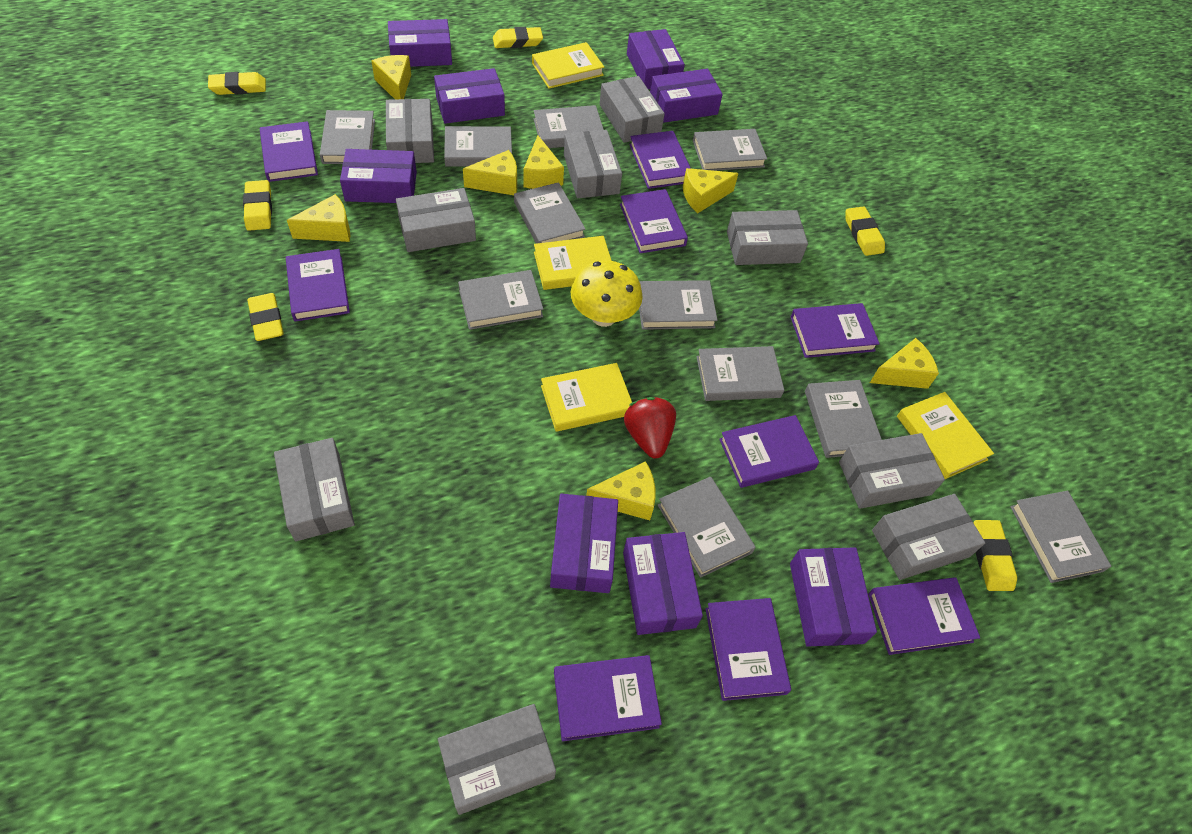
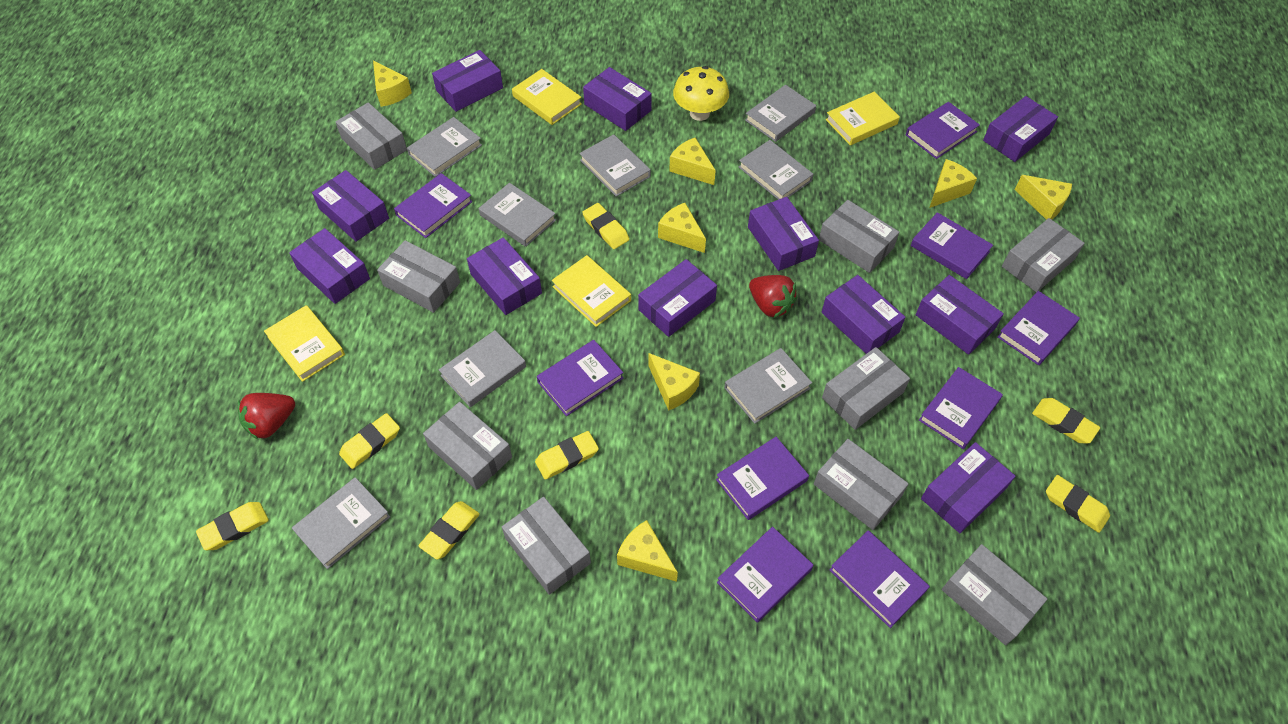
grey book: [320,110,375,164] [444,126,512,167] [458,270,543,330] [514,182,586,244] [534,105,604,148] [639,280,718,330] [658,477,756,578] [693,129,767,171] [697,346,784,401] [805,380,882,458] [1010,491,1111,583] = 11 -> [292,477,390,569] [407,117,482,177] [439,330,526,407] [479,183,556,247] [579,134,651,197] [724,348,812,424] [739,140,813,200] [745,85,816,142] = 8
purple box: [340,149,417,203] [388,19,452,67] [434,68,505,124] [550,494,618,593] [623,532,703,635] [627,29,685,89] [650,69,723,123] [790,547,877,647] = 8 -> [289,228,370,304] [312,170,389,242] [432,50,503,112] [467,237,542,315] [583,67,652,131] [638,259,717,337] [748,197,819,271] [822,275,906,354] [916,275,1004,355] [921,442,1016,533] [983,96,1058,162] = 11
red strawberry: [624,397,676,458] = 1 -> [238,393,295,440] [749,275,797,318] = 2
yellow eraser: [208,72,266,95] [243,180,272,231] [247,293,284,341] [493,27,543,48] [845,206,885,256] [973,520,1017,591] = 6 -> [196,502,269,550] [339,413,400,469] [419,501,480,559] [535,431,599,480] [582,203,630,249] [1032,398,1100,443] [1046,475,1110,533] = 7

